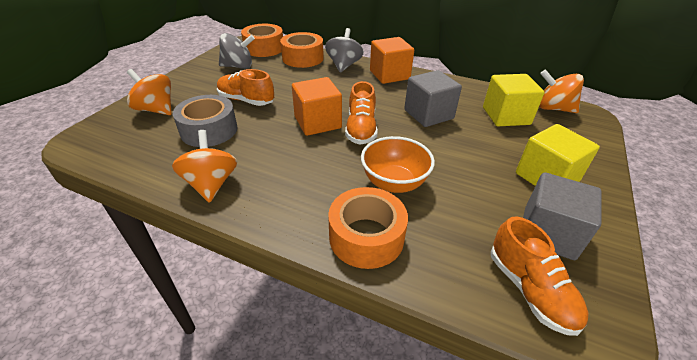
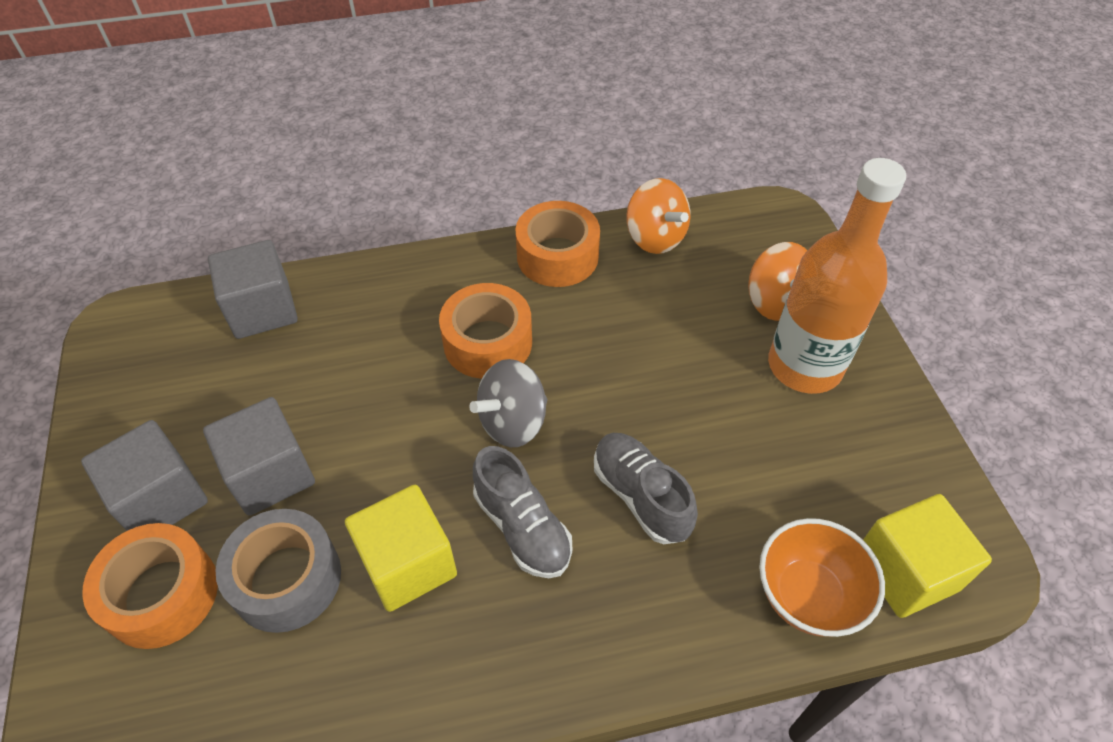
grey cube: [404,70,462,127] [523,172,602,260] = 2 -> [81,420,208,531] [203,397,315,516] [208,240,298,339] = 3
grey shoe: none = 0 -> [473,446,572,578] [594,433,698,544] = 2
grey spinning top: [219,33,255,69] [325,28,364,73] = 2 -> [469,359,547,447] = 1
orange bottle: none = 0 -> [768,158,906,394] = 1
orange cube: [292,77,342,136] [370,37,414,84] = 2 -> none = 0
orange shoe: [217,69,274,106] [345,81,378,145] [491,216,588,336] = 3 -> none = 0
orange spinning top: [127,69,172,115] [172,130,237,203] [539,69,584,113] = 3 -> [626,178,691,254] [748,242,807,321] = 2

